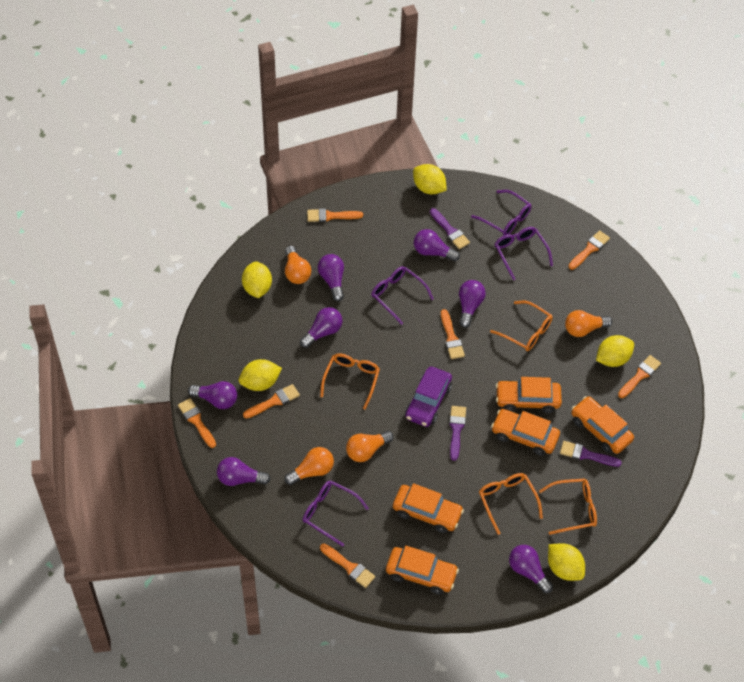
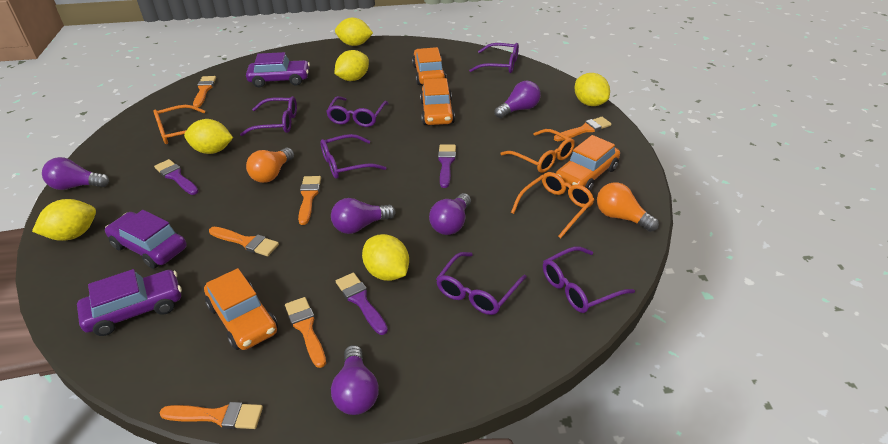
orange brush: [178,398,216,448] [243,384,300,419] [307,208,363,222] [320,544,375,588] [441,309,465,359] [568,230,610,270] [618,355,661,398] = 7 -> [159,402,263,429] [193,76,216,107] [209,227,279,256] [285,297,326,368] [298,176,321,225] [554,117,612,141] = 6
orange car: [386,546,459,594] [393,483,464,533] [491,409,560,456] [496,377,562,413] [571,396,634,454] = 5 -> [204,268,278,350] [412,47,447,85] [420,78,455,125] [556,135,620,191] = 4
orange glasses: [320,353,380,410] [479,473,543,535] [490,301,553,351] [539,478,597,535] = 4 -> [153,105,205,144] [500,129,575,173] [511,172,594,238] = 3
orange light bulb: [285,246,311,284] [285,447,334,485] [346,431,394,462] [565,310,613,337] = 4 -> [246,148,294,183] [597,182,659,232] = 2
purple car: [405,367,452,427] = 1 -> [77,269,182,336] [105,210,187,269] [246,52,310,87] = 3
purple glasses: [303,481,369,547] [371,266,434,325] [471,190,532,235] [495,227,553,280] = 4 -> [240,96,297,136] [320,134,386,179] [326,96,389,127] [436,252,527,315] [469,43,519,73] [543,246,635,313] = 6
purple light bulb: [188,381,237,409] [217,457,271,486] [300,307,343,348] [318,254,344,301] [414,229,460,261] [459,280,486,328] [509,545,553,593] = 7 -> [42,157,109,190] [331,198,396,234] [331,345,379,415] [429,193,471,235] [495,81,541,118] = 5
yellow lemon: [239,359,282,391] [242,261,272,298] [413,164,447,195] [548,543,585,581] [596,335,634,367] = 5 -> [32,199,96,241] [184,119,233,154] [335,18,373,46] [335,50,369,81] [362,234,409,281] [574,73,610,106] = 6

